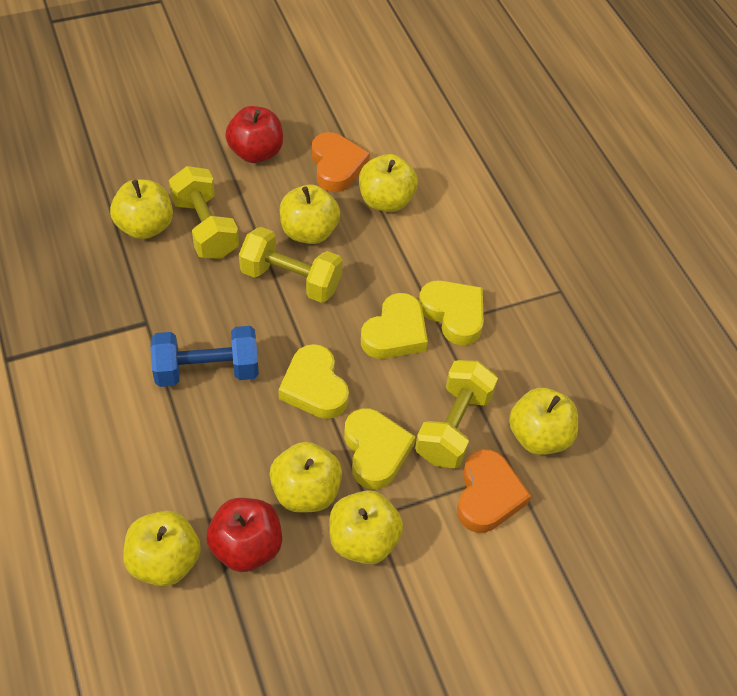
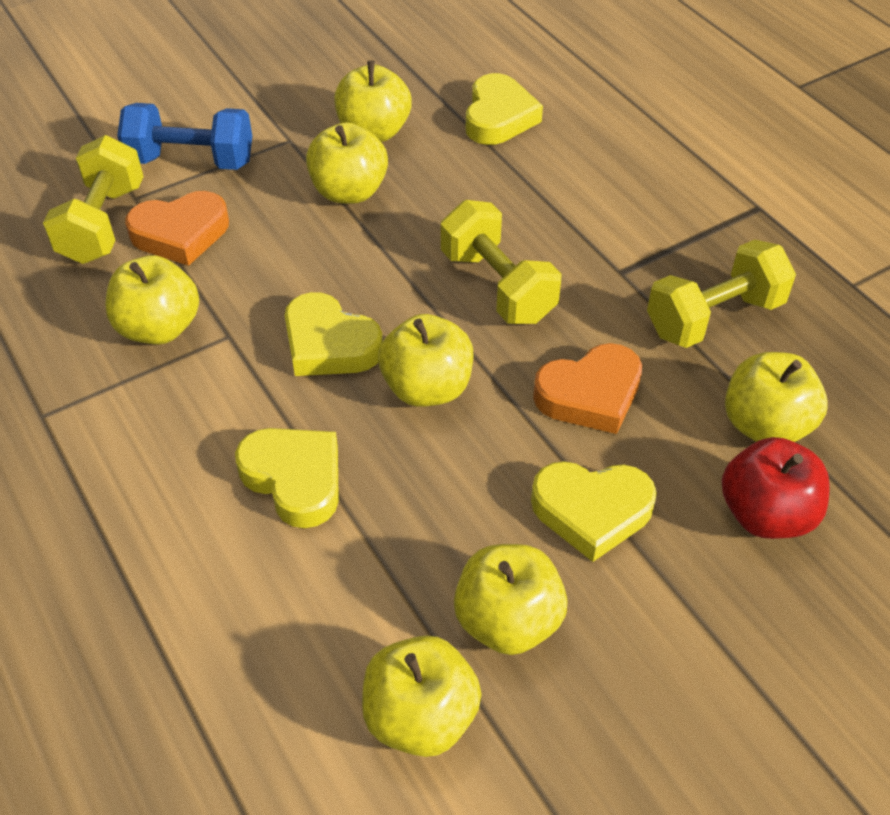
red apple: [207,498,282,572] [225,106,283,163] = 2 -> [722,437,830,539] = 1

